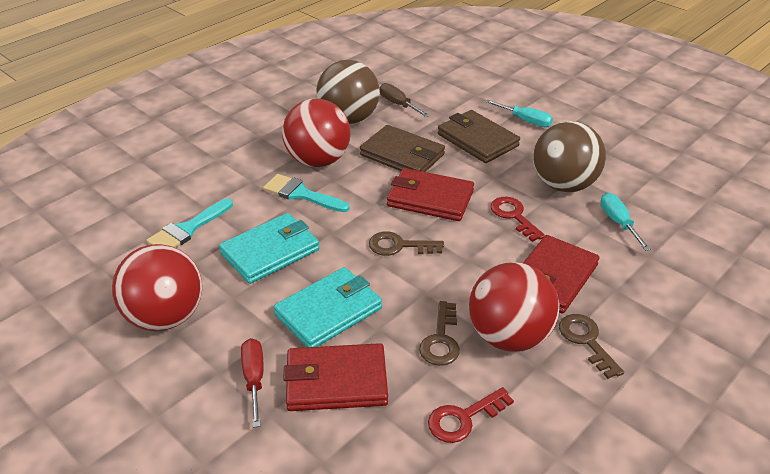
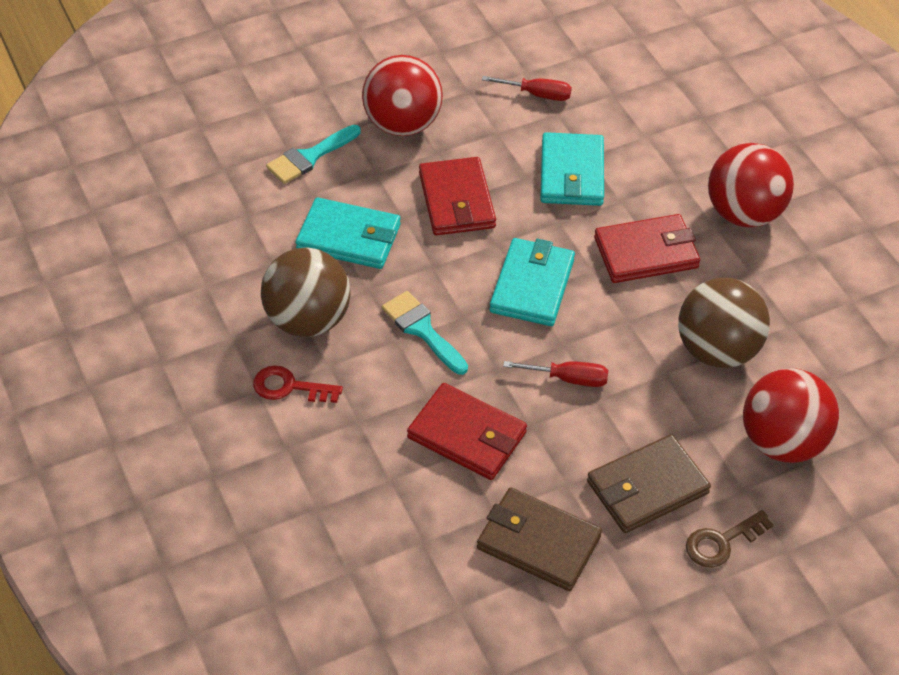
brown key: [369,231,444,256] [419,301,460,366] [559,314,624,379] = 3 -> [686,510,773,568] = 1
brown screwdriver: [380,83,430,117] = 1 -> none = 0
red key: [428,387,514,443] [491,197,545,242] = 2 -> [253,365,343,403] = 1
red screwdriver: [241,338,264,428] = 1 -> [482,76,572,101] [503,361,608,387] = 2
turquoise screwdriver: [485,100,553,127] [600,193,651,251] = 2 -> none = 0
turquoise wallet: [219,213,320,284] [274,267,382,347] = 2 -> [296,197,401,269] [490,238,575,326] [540,132,604,206] = 3

